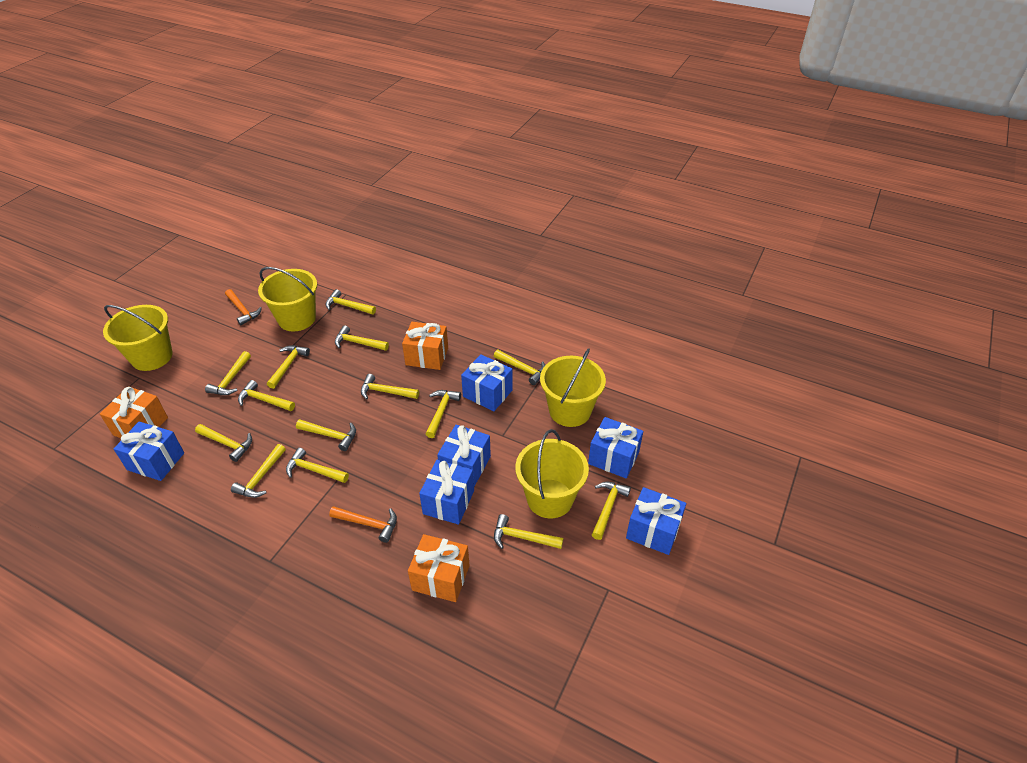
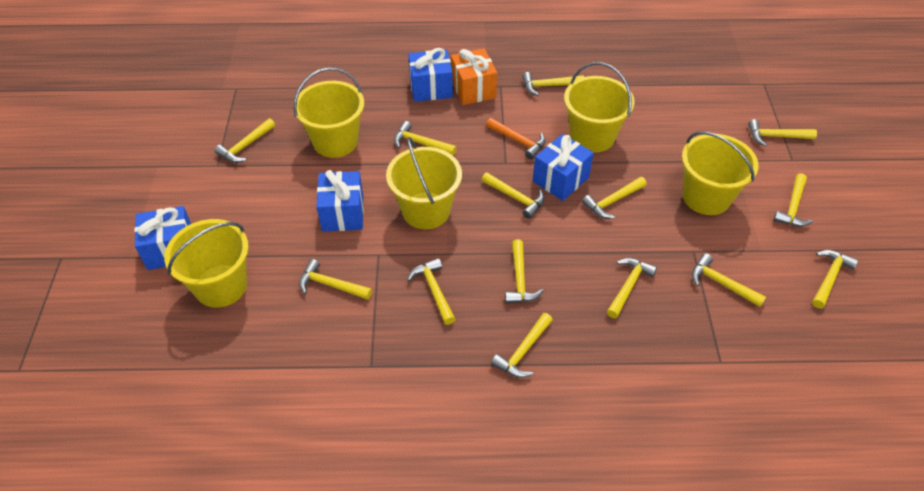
blue gift: [114,421,184,481] [419,460,474,525] [437,425,491,486] [461,354,513,411] [588,417,643,478] [626,487,686,555] = 6 -> [134,206,191,270] [317,170,364,232] [408,48,453,102] [533,134,594,201] = 4
orange gift: [100,386,168,438] [402,322,448,370] [408,534,470,602] = 3 -> [451,48,497,105] = 1
orange hammer: [225,289,262,325] [329,506,397,543] = 2 -> [486,118,545,159] = 1
yellow bucket: [103,305,173,371] [258,267,317,331] [515,429,589,518] [540,348,606,427] = 4 -> [164,219,249,308] [293,67,364,158] [386,137,462,229] [564,62,635,153] [682,131,759,215] = 5

